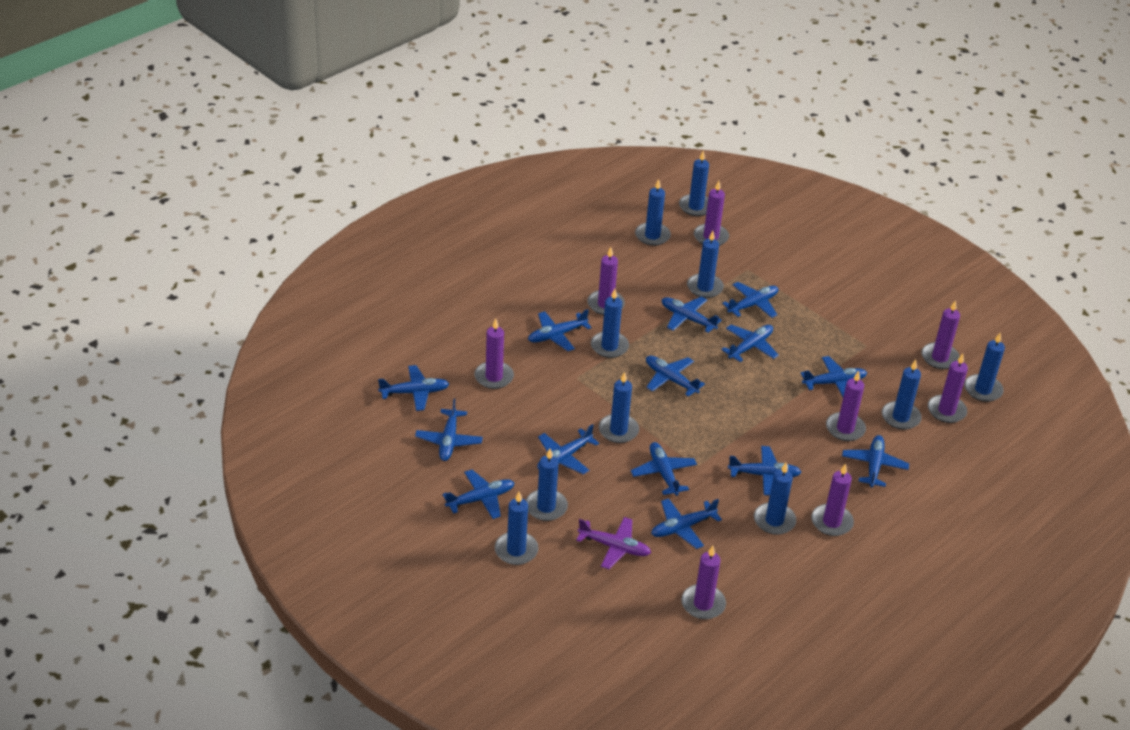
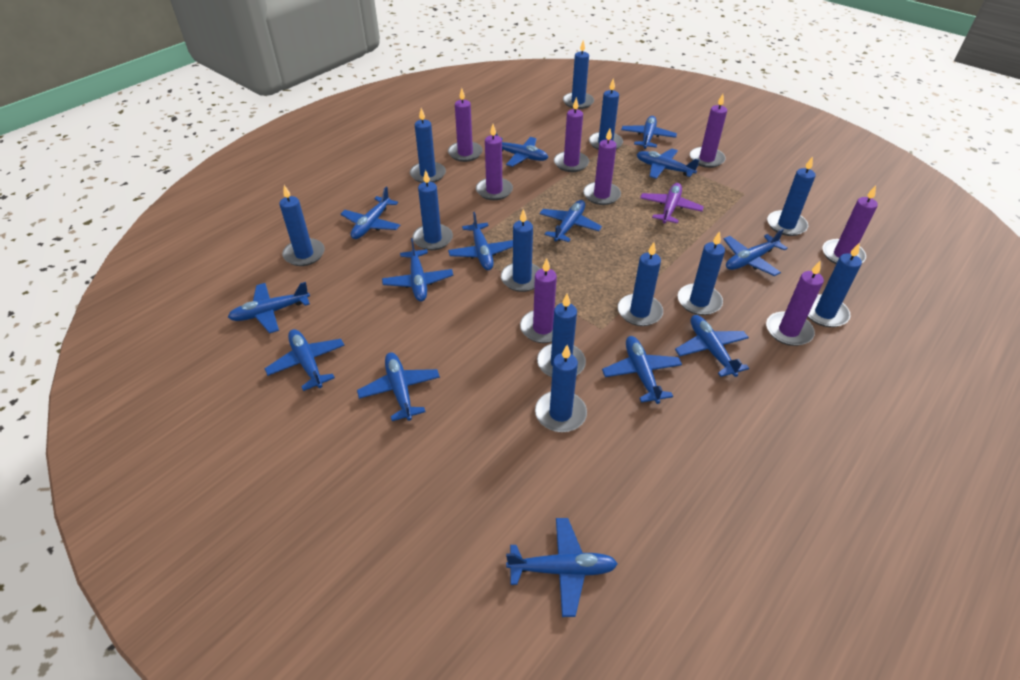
blue candle: [495,492,538,565] [526,448,568,521] [591,289,629,358] [599,372,639,443] [635,179,671,246] [679,151,709,216] [687,231,724,298] [754,463,796,535] [882,360,922,430] [964,332,1005,402] = 10 -> [279,185,325,266] [410,108,446,183] [412,170,453,250] [501,209,540,292] [535,345,587,432] [537,293,586,377] [563,40,594,109] [589,79,623,150] [618,242,663,326] [678,231,725,315] [767,156,816,236] [808,243,862,327] = 12

